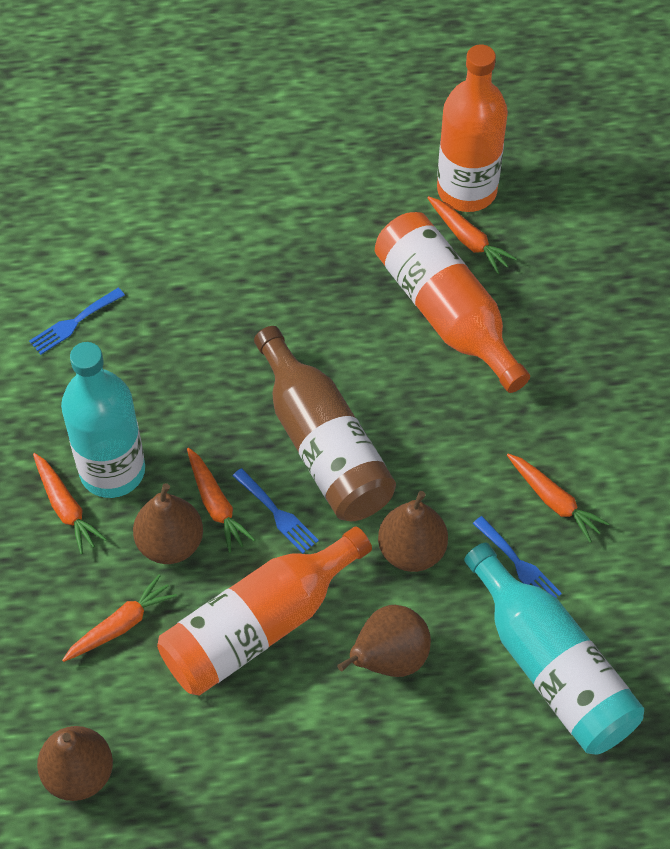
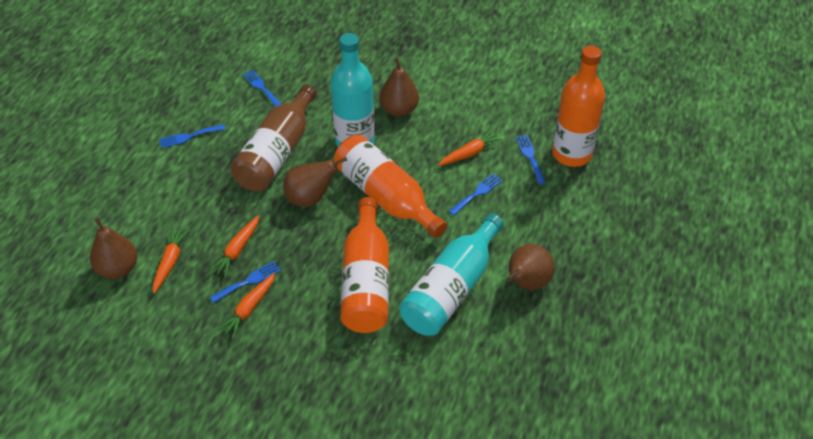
blue fork: [29,288,125,355] [232,468,319,554] [472,516,562,598] = 3 -> [159,124,225,148] [210,261,281,303] [243,70,281,107] [449,173,503,216] [516,135,546,184] = 5
orange carrot: [33,453,107,554] [62,575,177,662] [187,448,255,553] [427,196,517,274] [507,454,610,543] = 5 -> [153,227,190,294] [209,215,259,277] [217,273,275,339] [438,129,503,166] = 4

